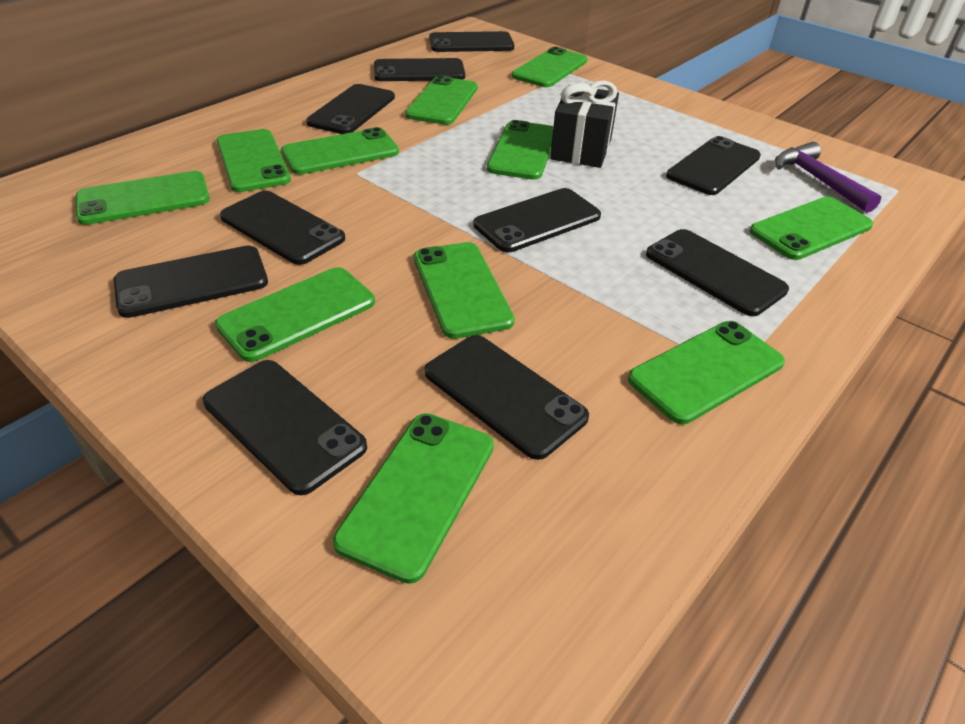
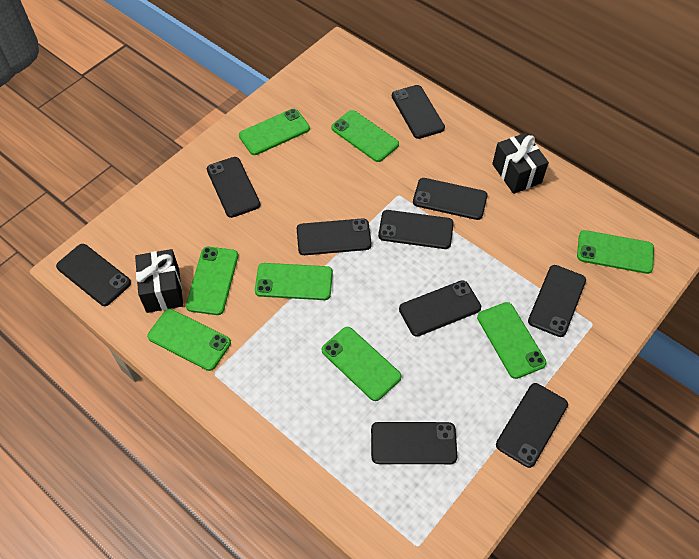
black gift: [550,81,619,168] = 1 -> [135,249,183,313] [492,133,549,194] = 2
green phone: [76,171,210,225] [215,267,375,362] [216,129,291,192] [281,127,399,174] [333,413,494,584] [405,76,478,125] [414,242,515,339] [487,120,554,180] [512,47,588,87] [628,321,785,424] [750,197,873,260] = 11 -> [147,309,231,371] [186,247,238,315] [239,109,310,155] [255,263,333,300] [322,327,401,401] [331,110,399,162] [477,302,546,379] [577,230,654,274] = 8
purple hammer: [775,142,881,213] = 1 -> none = 0

